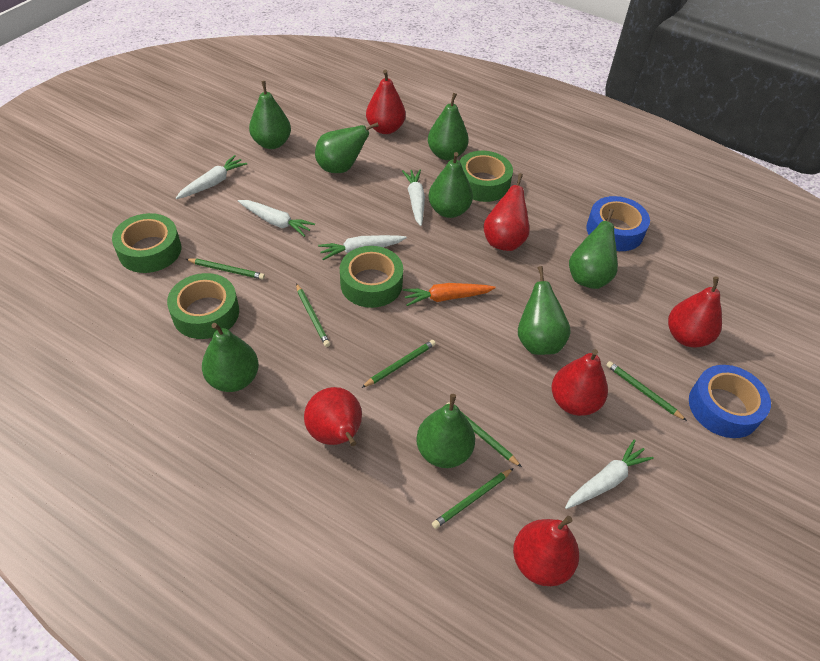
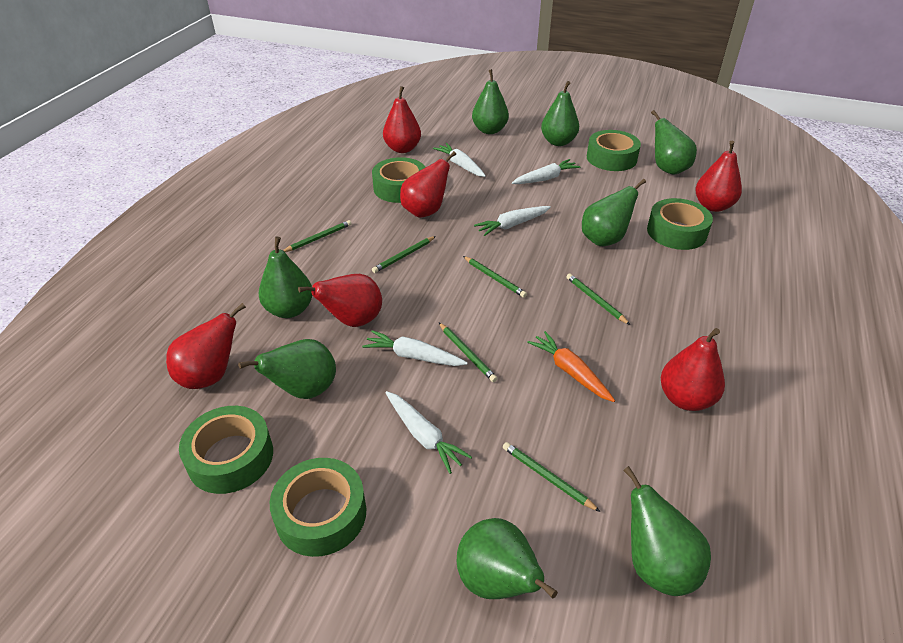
blue tape: [586,196,650,251] [689,365,771,438] = 2 -> none = 0
green tape: [112,213,181,273] [167,273,239,339] [340,246,403,308] [459,151,513,202] = 4 -> [179,406,273,494] [270,458,366,557] [372,157,426,203] [587,130,641,171] [647,198,713,250] = 5

